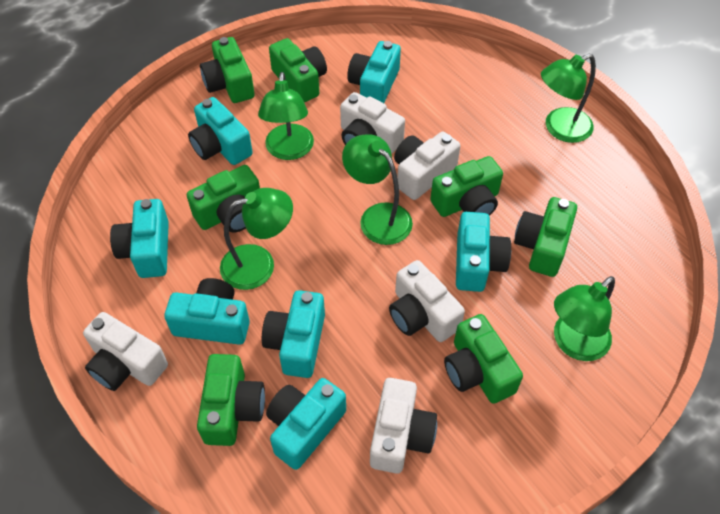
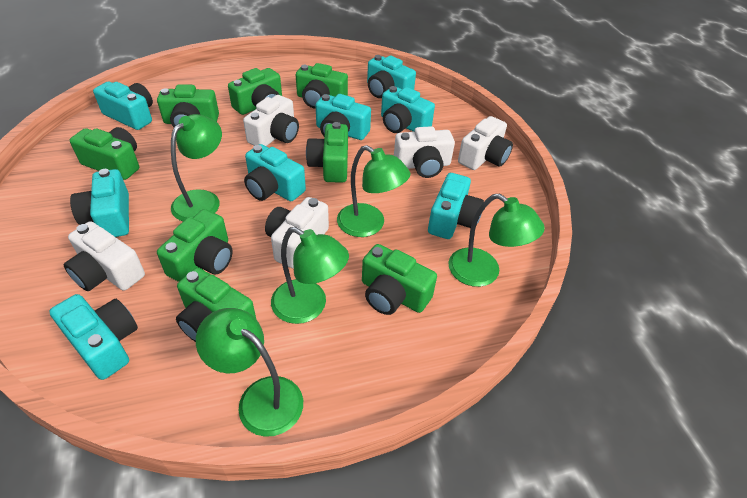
green camera: [187,165,260,232] [197,354,265,446] [200,37,255,103] [269,38,327,102] [430,156,503,217] [444,314,523,404] [514,197,577,277] = 7 -> [70,127,139,180] [157,84,219,127] [157,209,233,282] [176,268,256,342] [228,68,282,115] [296,63,348,109] [306,122,348,183] [362,244,437,315] = 8
turquoise camera: [110,199,169,278] [164,278,250,345] [188,97,253,165] [262,290,325,378] [266,378,346,470] [347,41,401,103] [456,212,511,292] = 7 -> [49,294,138,380] [70,169,129,237] [93,82,153,130] [244,144,306,201] [315,94,371,140] [367,55,416,98] [381,86,435,133] [428,173,484,239] = 8

